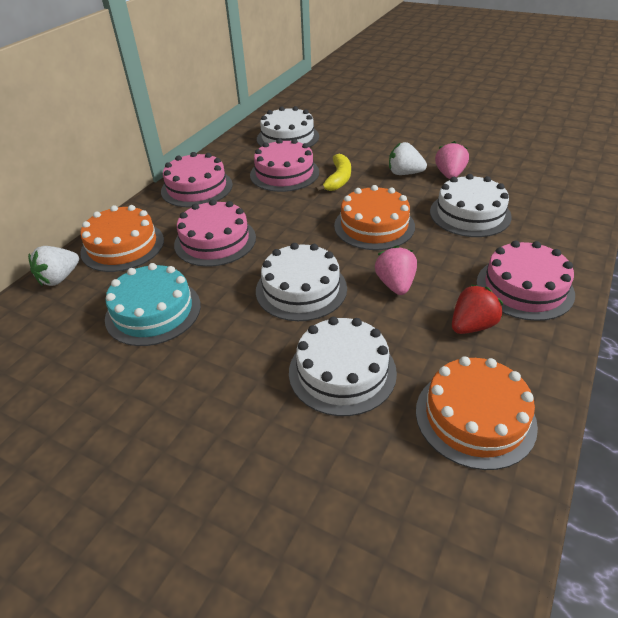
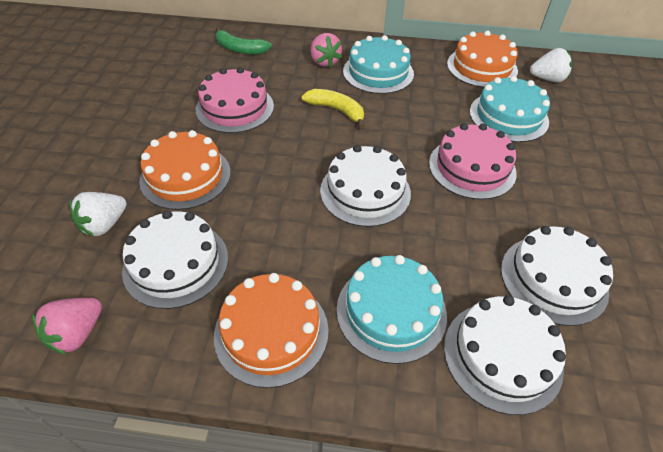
green banana: none = 0 -> [216,27,272,55] = 1
pink cake: [161,152,233,207] [174,199,256,267] [250,139,319,192] [477,241,575,321] = 4 -> [196,67,274,133] [429,123,517,200] = 2
red strawberry: [452,284,503,334] = 1 -> none = 0
turquoise cake: [105,263,201,346] = 1 -> [337,255,447,364] [343,35,414,94] [470,76,550,142] = 3

